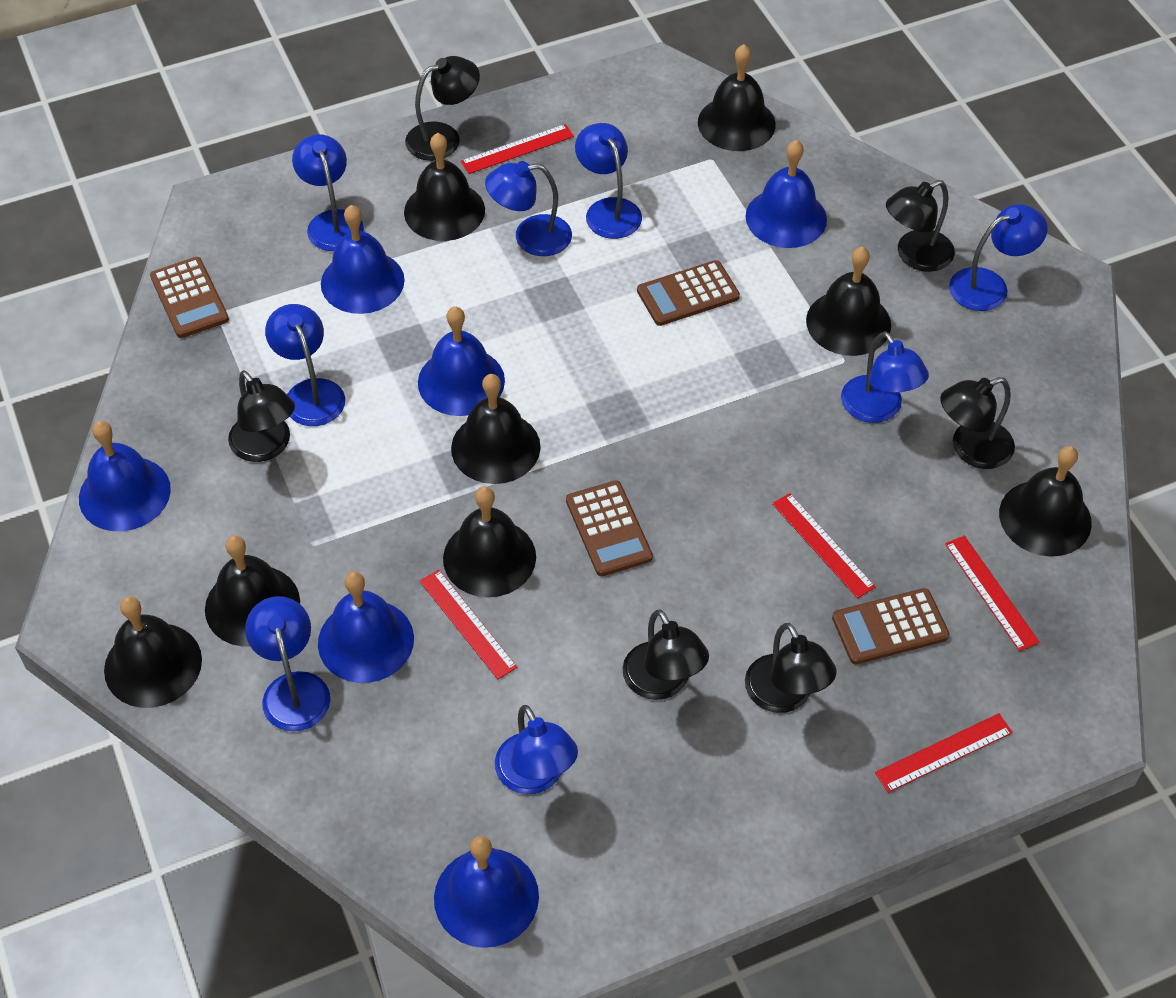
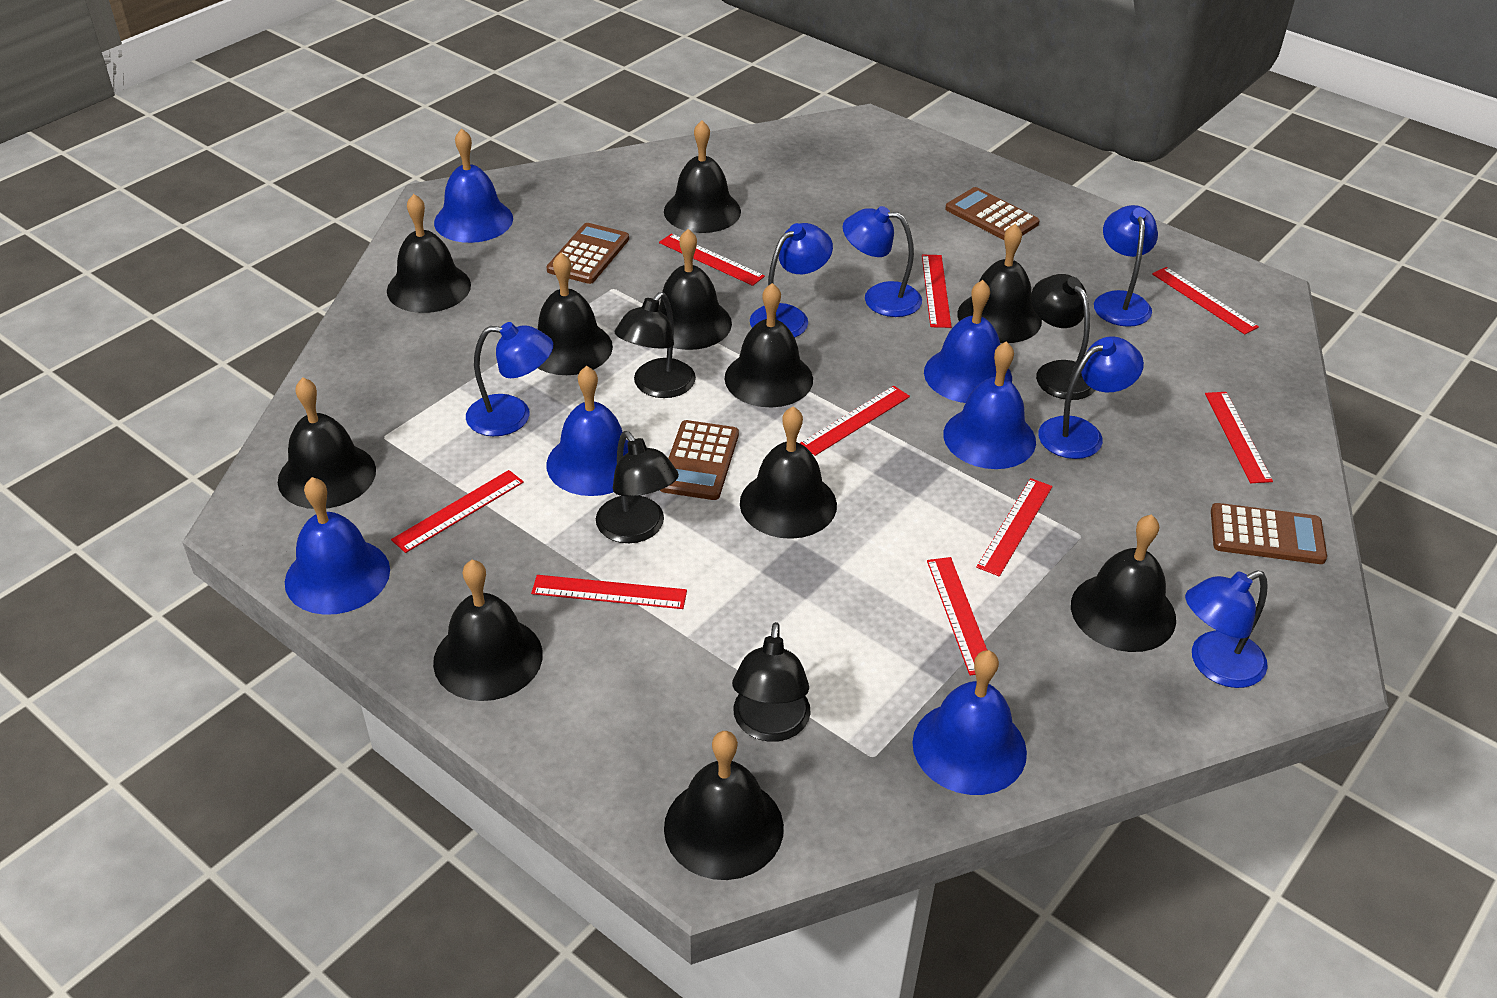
black bell: [104,596,202,708] [205,535,300,647] [404,133,485,241] [443,486,536,597] [451,374,541,484] [698,44,776,151] [806,247,891,356] [999,446,1092,557] = 8 -> [278,378,376,509] [387,194,471,313] [433,560,543,701] [538,253,613,375] [659,229,732,350] [664,120,741,233] [664,731,784,880] [725,283,813,407] [740,406,837,539] [957,224,1042,343] [1071,514,1176,652] = 11
black lamp: [228,370,295,462] [405,56,480,161] [623,610,709,700] [745,623,837,713] [886,180,955,272] [940,377,1015,469] = 6 -> [596,431,679,543] [615,292,696,398] [732,622,811,742] [1031,274,1096,400] = 4
blue lamp: [245,596,330,732] [265,304,345,426] [292,134,364,251] [485,161,572,256] [495,705,578,794] [575,123,642,239] [841,331,929,423] [949,204,1047,311] = 8 -> [466,322,553,436] [750,223,833,338] [843,206,922,317] [1038,336,1144,459] [1094,205,1158,327] [1185,570,1268,688] = 6
red ruler: [420,570,517,680] [461,124,574,174] [772,493,876,598] [875,713,1013,793] [945,535,1040,651] = 5 -> [391,470,524,553] [531,575,687,609] [659,233,765,286] [800,386,910,456] [922,255,952,328] [927,557,987,675] [976,478,1053,576] [1152,267,1259,334] [1205,392,1273,483] = 9

